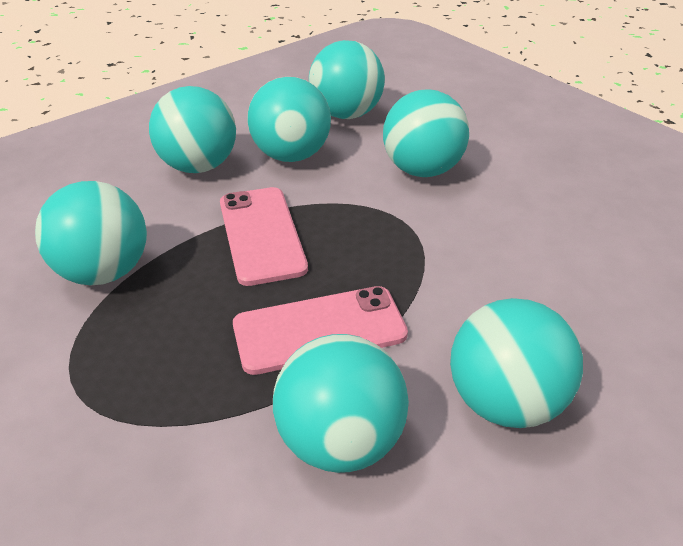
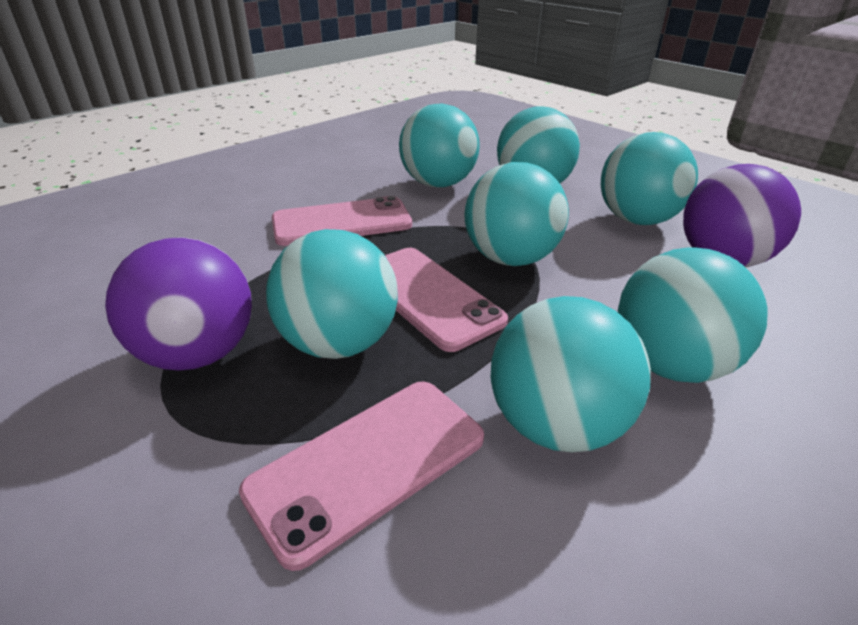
pink phone: [220,187,308,286] [233,286,408,375] = 2 -> [239,382,484,571] [272,196,412,246] [385,248,508,352] = 3
purple ball: none = 0 -> [105,237,252,371] [683,164,801,267] = 2

